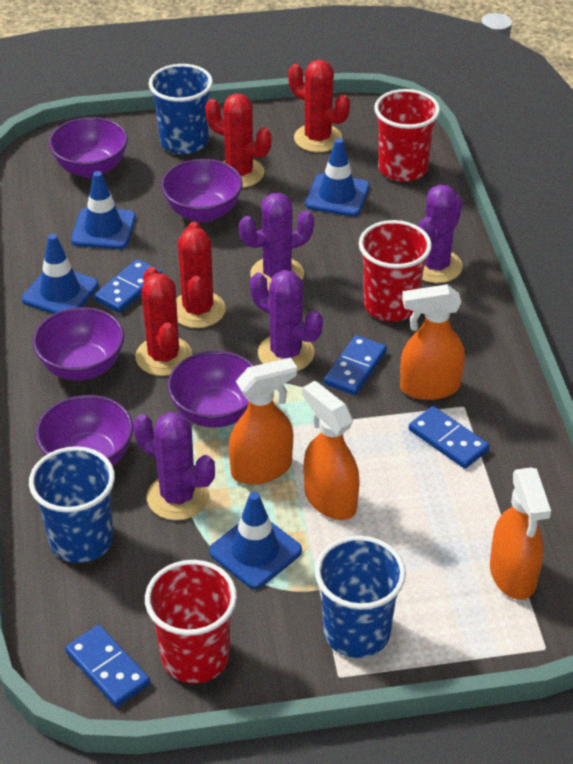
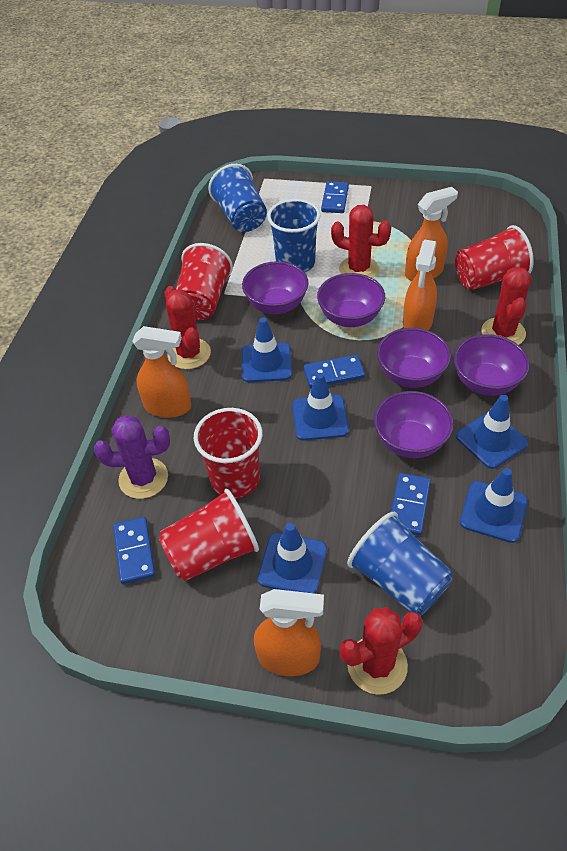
blue traffic cone: [22,234,99,314] [71,171,136,249] [209,492,302,589] [305,138,370,217] = 4 -> [242,317,292,382] [257,523,327,594] [292,373,349,441] [456,395,528,469] [460,468,528,543] = 5
purple cactus: [133,412,215,520] [239,193,314,291] [250,270,323,371] [418,184,463,283] = 4 -> [94,415,170,499] = 1
red cup: [145,560,237,684] [359,220,432,322] [374,89,440,182] = 3 -> [159,489,259,581] [176,243,233,320] [194,408,262,498] [455,225,534,290] = 4

